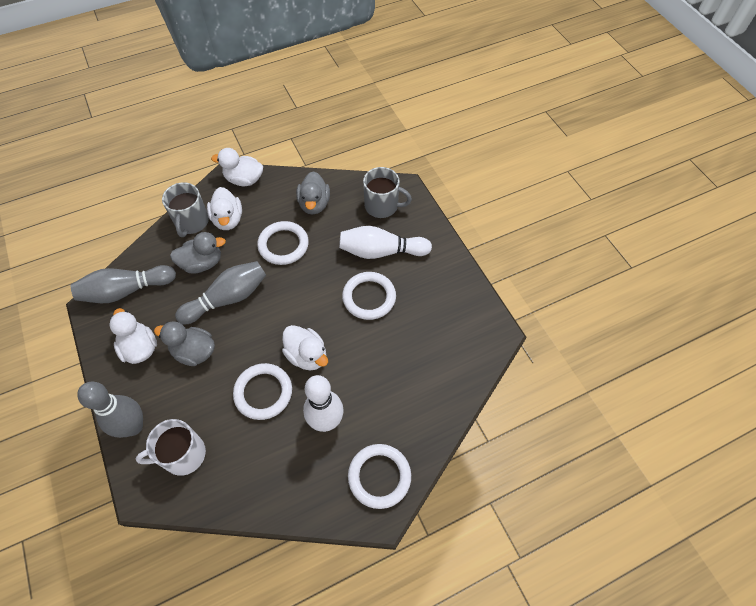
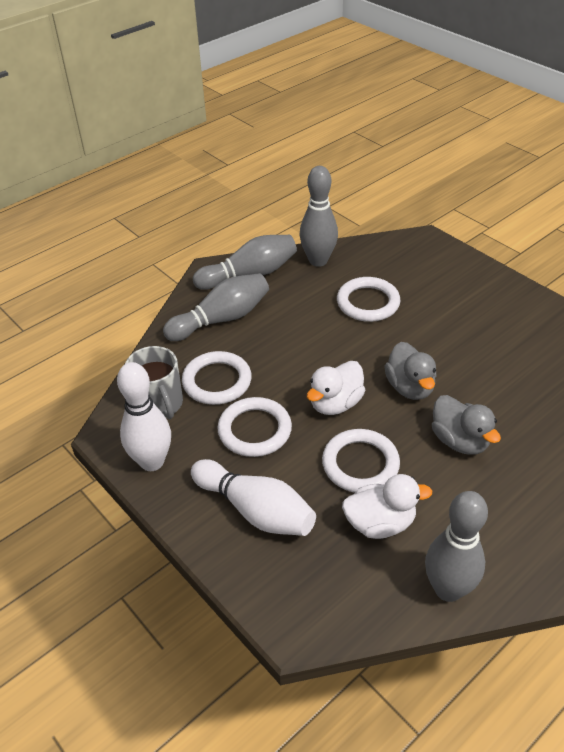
grey bowling pin: [71,265,176,303] [77,382,143,438] [175,261,266,324] = 3 -> [163,273,269,341] [193,235,297,290] [299,166,338,267] [425,491,488,602] = 4
grey duck: [154,321,215,366] [170,232,226,273] [296,171,330,215] = 3 -> [384,342,437,400] [432,395,501,454] = 2
grey mug: [162,182,209,237] [363,167,412,218] = 2 -> [125,346,183,419] = 1
white duck: [110,308,157,364] [207,187,242,230] [211,148,263,186] [282,325,328,371] = 4 -> [307,361,365,415] [342,474,432,539] = 2
white mug: [136,419,206,476] = 1 -> none = 0

